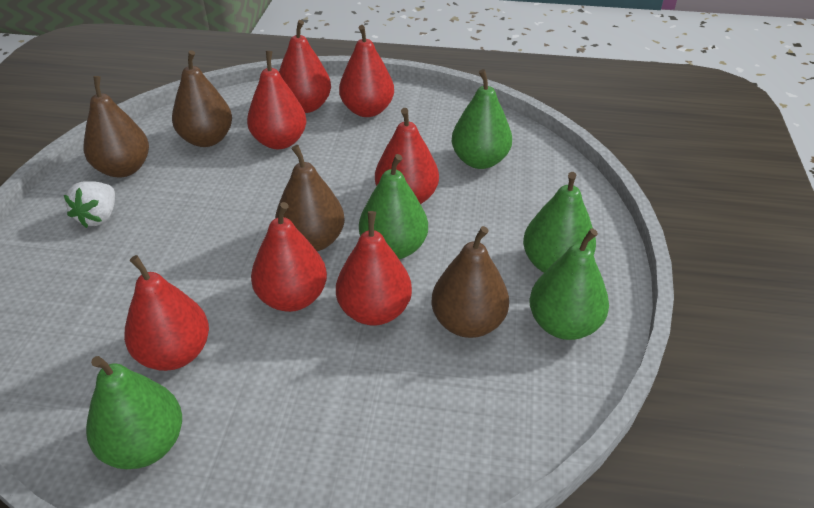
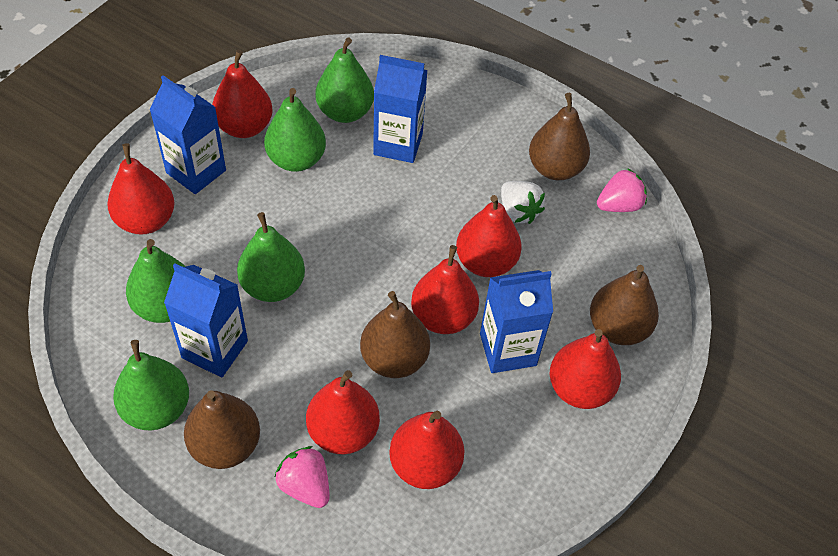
blue carton: none = 0 -> [149,75,226,194] [164,263,248,377] [373,55,428,163] [480,270,553,373] = 4
pink strawberry: none = 0 -> [275,446,329,508] [597,168,647,212] = 2

